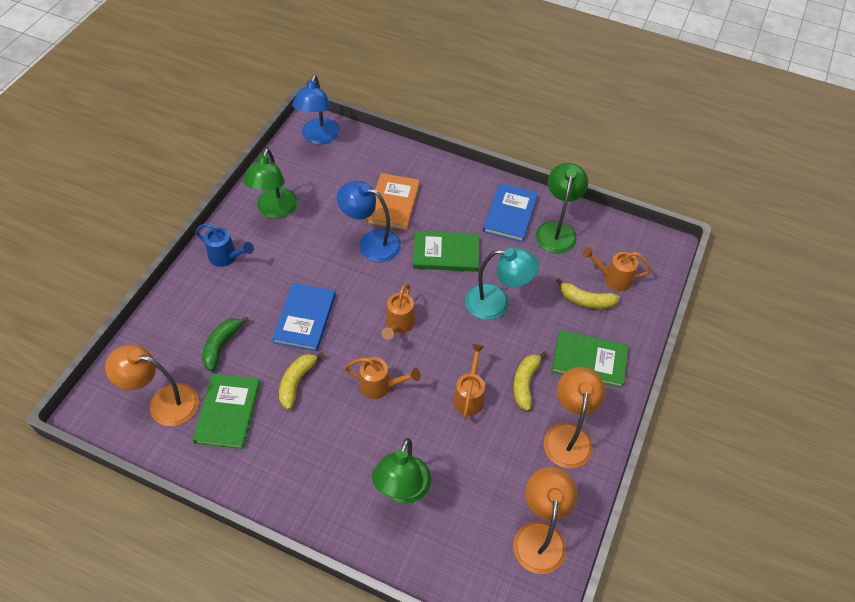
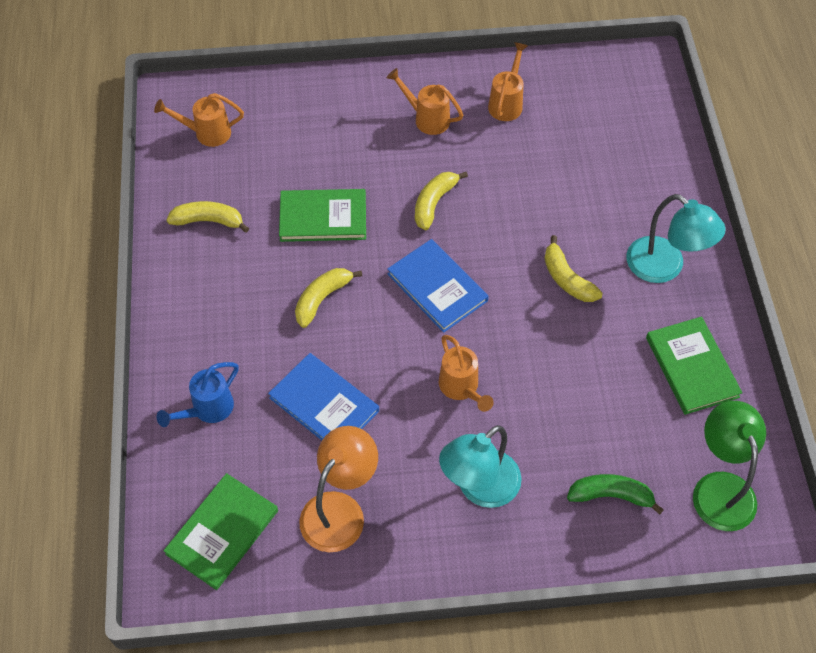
blue lamp: [292,75,340,144] [337,181,401,262] = 2 -> none = 0
green lamp: [243,148,298,218] [372,438,431,504] [536,163,588,253] = 3 -> [693,401,766,531] = 1
orange book: [366,173,420,230] = 1 -> none = 0
orange lamp: [105,345,199,426] [513,467,577,574] [544,367,606,469] = 3 -> [299,426,378,552] = 1
turquoise lamp: [465,248,539,320] = 1 -> [439,425,522,508] [626,194,726,283] = 2
yellow banana: [279,352,324,410] [513,351,547,411] [556,278,620,309] = 3 -> [167,201,249,233] [295,268,362,328] [415,172,468,230] [544,235,603,302] = 4

